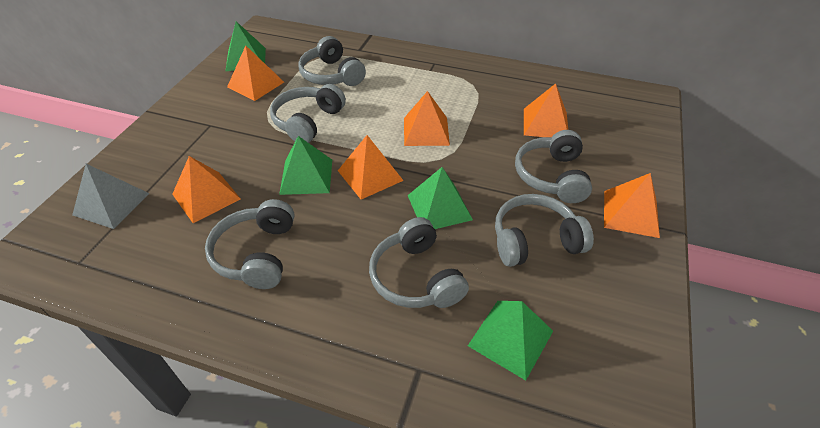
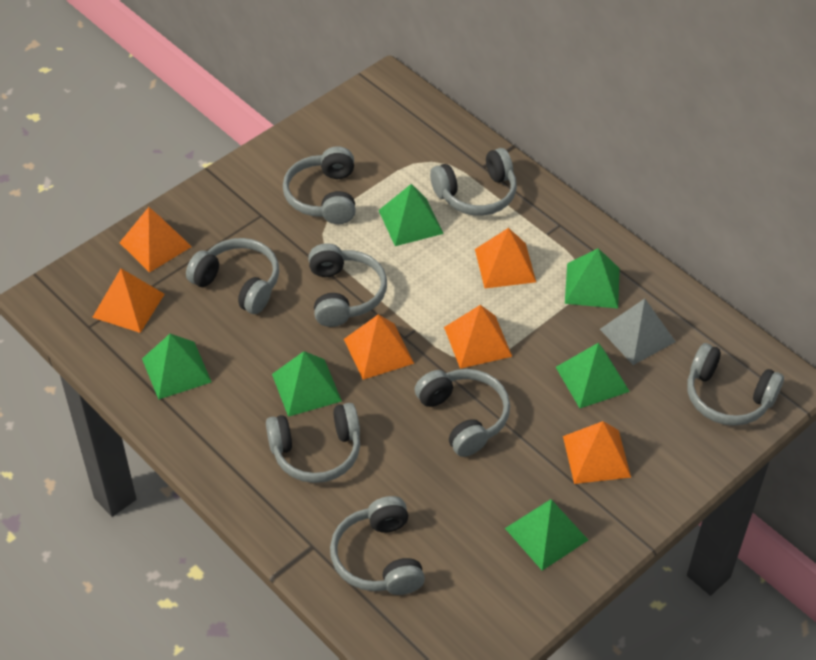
green pyramid: [226,21,266,71] [279,136,332,195] [408,167,473,229] [468,301,553,381] = 4 -> [142,334,211,400] [272,351,342,417] [378,184,444,246] [505,499,588,571] [556,343,630,408] [565,248,620,308] = 6
grey headphones: [205,199,294,289] [270,84,346,143] [298,36,366,86] [369,217,469,308] [495,194,594,267] [515,130,592,203] = 6 -> [186,238,279,314] [266,403,360,483] [283,146,356,224] [308,243,387,327] [330,496,425,595] [415,369,510,457] [430,148,517,216] [687,343,784,426] = 8

